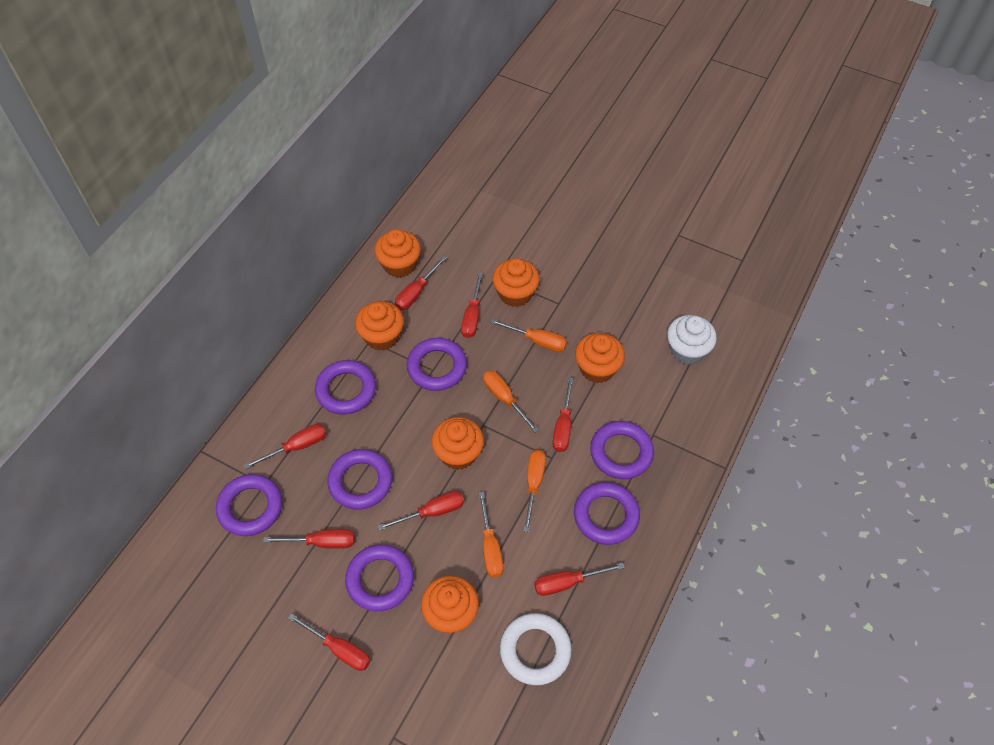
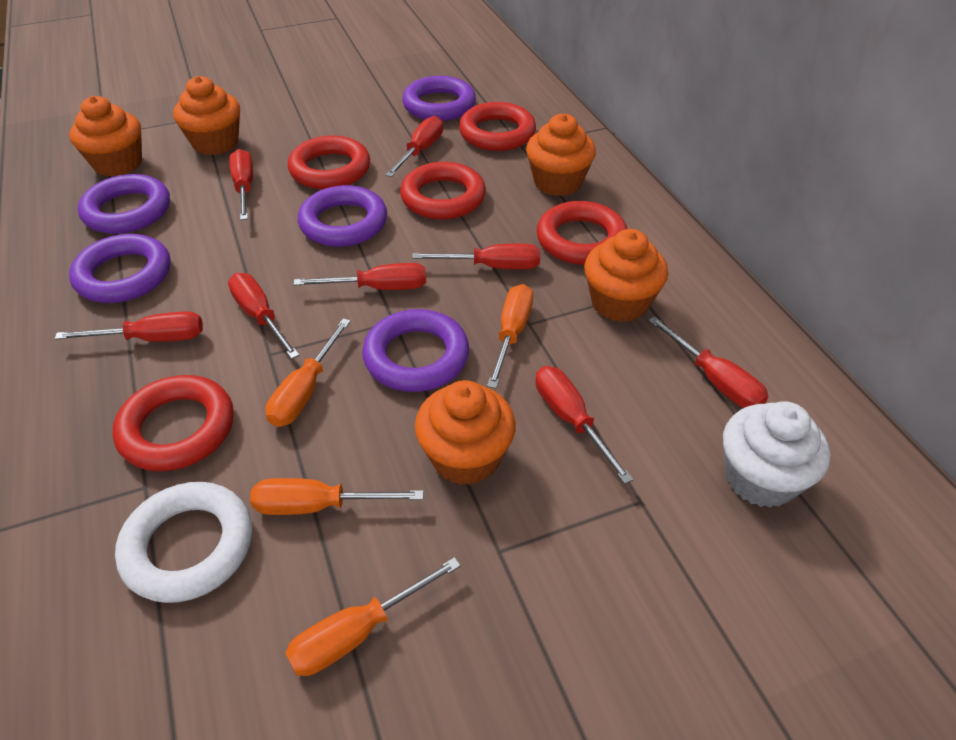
orange cupcake: [355,301,404,351] [375,229,421,278] [421,576,479,633] [431,417,484,470] [492,258,540,307] [575,333,625,383] = 6 -> [69,96,142,177] [173,76,240,155] [415,380,516,485] [526,114,596,196] [584,229,668,322] = 5
purple ring: [216,474,282,536] [315,360,376,415] [327,449,393,509] [345,544,414,611] [407,338,467,391] [574,482,640,545] [590,421,654,479] = 7 -> [69,234,171,303] [78,174,170,234] [298,185,387,247] [362,309,469,392] [402,76,476,121] = 5
red ring: none = 0 -> [113,375,234,471] [288,136,370,190] [400,162,486,220] [459,102,536,151] [537,201,627,265] = 5

